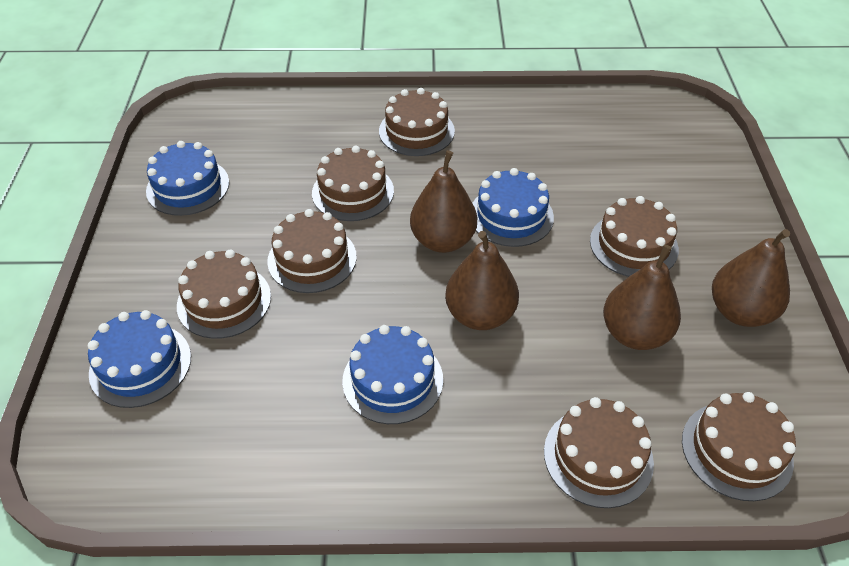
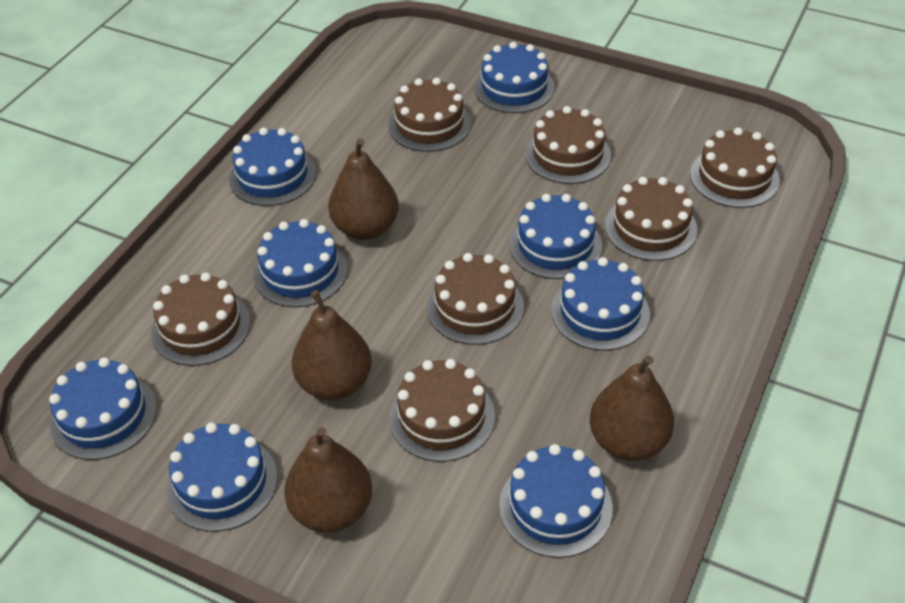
blue cake: [88,310,191,408] [146,141,229,216] [342,325,443,424] [472,168,554,247] = 4 -> [49,357,157,460] [166,422,278,532] [229,128,316,206] [253,219,348,307] [474,42,555,113] [499,444,613,558] [509,194,602,279] [551,257,650,350] = 8

